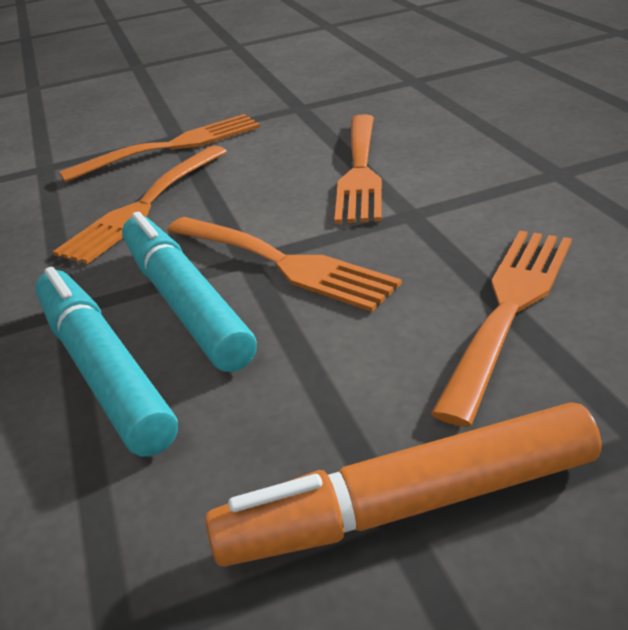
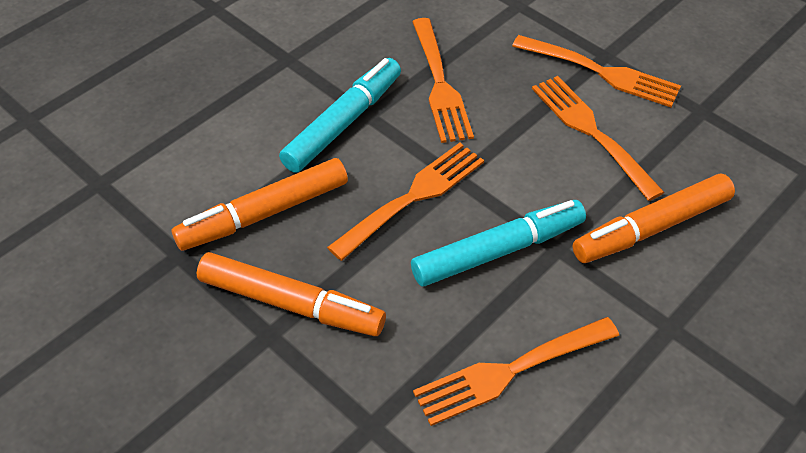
orange marker: [205,402,601,567] = 1 -> [172,158,348,251] [197,252,386,336] [573,174,735,263] = 3

